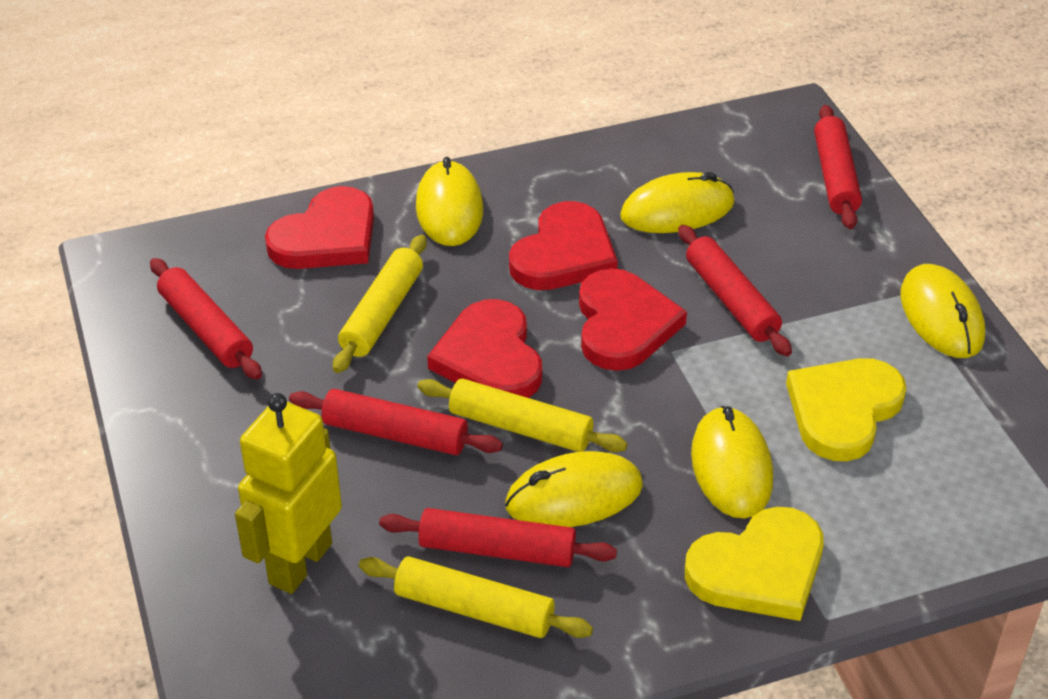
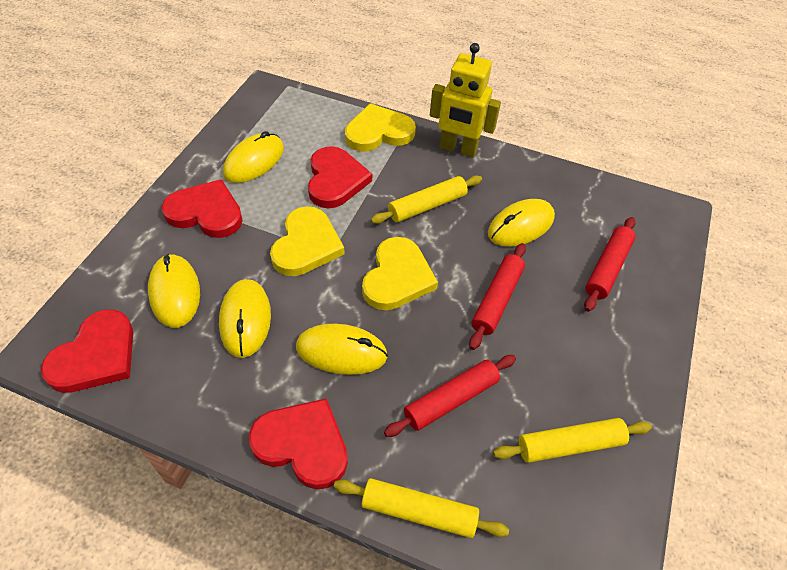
red rolling pin: [150,258,262,380] [289,389,503,455] [379,508,617,567] [678,225,792,356] [814,105,862,229] = 5 -> [384,355,516,437] [469,243,526,350] [584,217,636,312] = 3
yellow heart: [685,506,824,621] [786,358,907,461] = 2 -> [270,206,345,276] [345,103,416,151] [362,237,438,310] = 3

